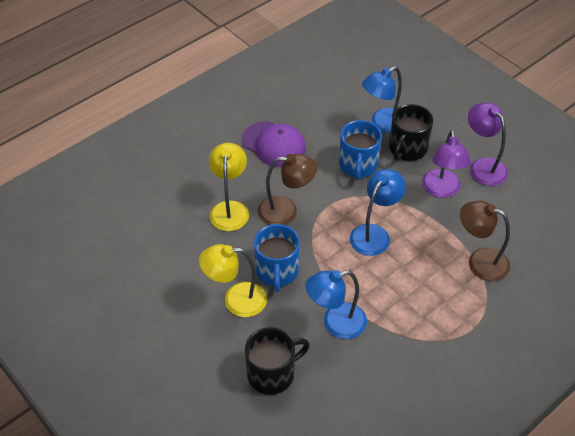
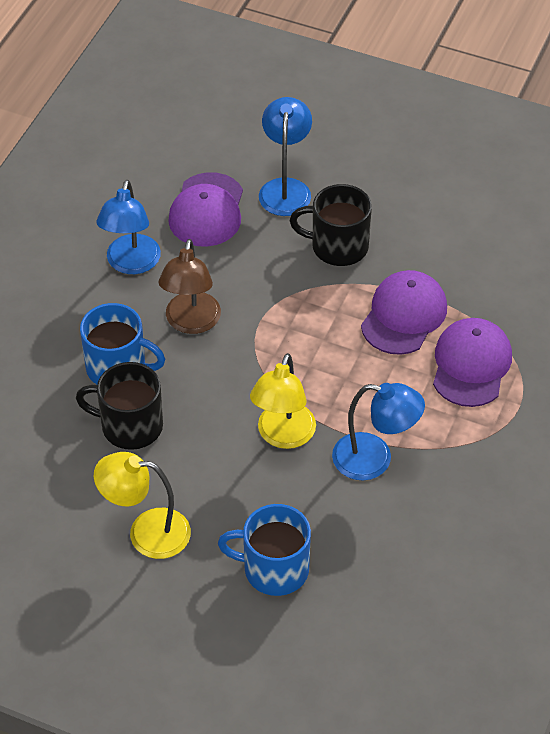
brown lamp: [258,154,317,225] [460,201,510,281] = 2 -> [159,239,221,334] = 1
purple cap: [242,121,306,167] = 1 -> [168,172,243,247] [361,270,447,355] [433,318,512,407] = 3
purple lamp: [422,130,471,198] [468,102,508,186] = 2 -> none = 0

